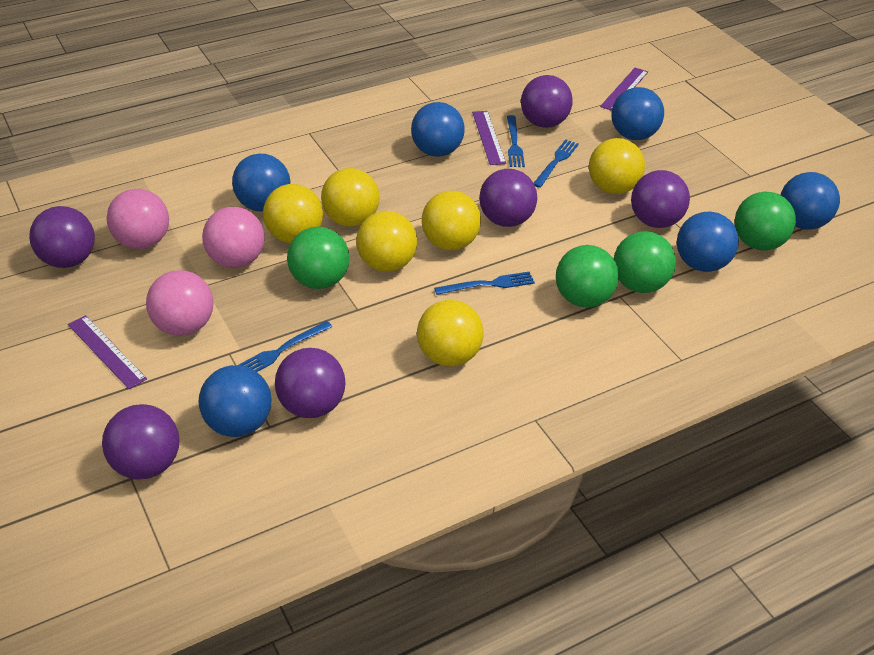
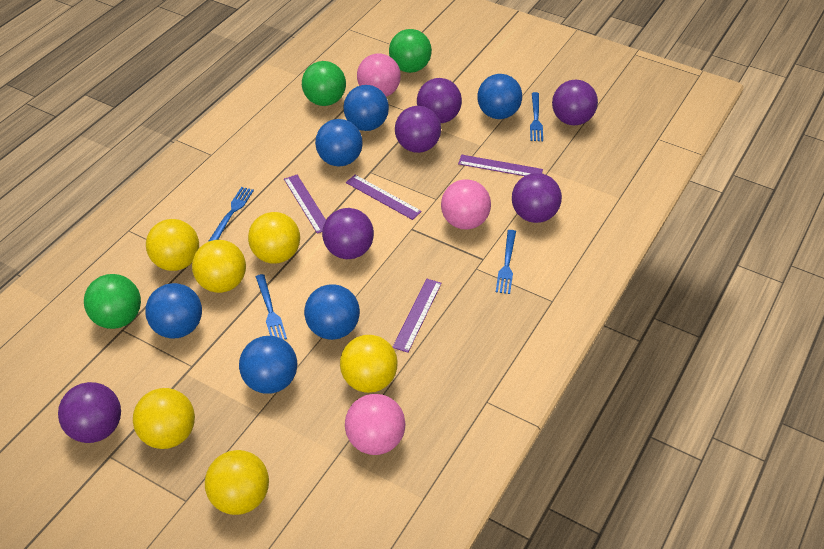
green ball: [287,227,350,289] [556,245,619,307] [614,231,676,293] [735,192,796,250] = 4 -> [84,274,141,329] [302,61,346,106] [389,29,432,73] = 3
purple ruler: [68,315,147,389] [472,111,506,165] [600,68,648,111] = 3 -> [284,175,326,234] [346,175,422,220] [393,279,442,353] [458,155,543,176] = 4

